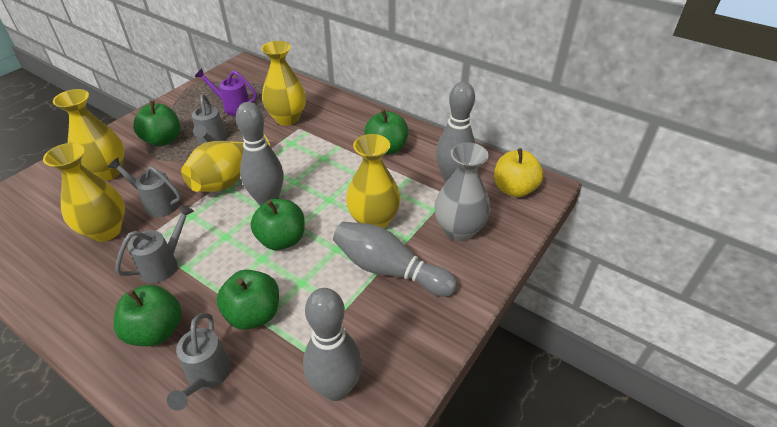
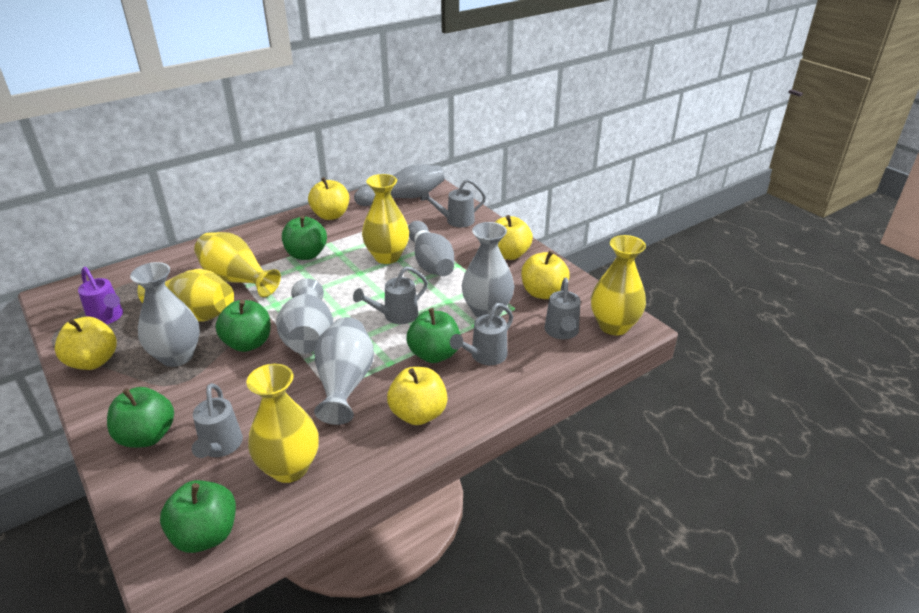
grey bowling pin: [236,102,283,206] [303,288,362,401] [333,221,457,297] [436,82,475,183] = 4 -> [354,164,444,206] [408,221,454,276] = 2
grey vase: [435,142,490,241] = 1 -> [130,262,200,367] [276,278,334,354] [314,317,374,425] [461,222,514,318] = 4
grey watering can: [108,158,181,217] [115,204,194,283] [167,313,231,411] [192,94,227,145] = 4 -> [192,383,243,458] [353,266,428,324] [421,179,486,227] [450,303,513,365] [544,278,581,339] = 5
yellow apple: [494,148,544,197] = 1 -> [55,317,117,370] [308,177,349,220] [387,367,448,425] [495,215,533,260] [521,251,570,299] = 5

